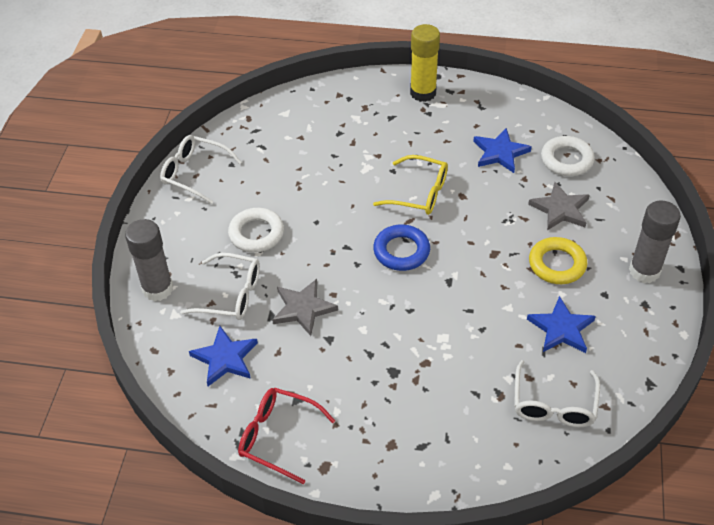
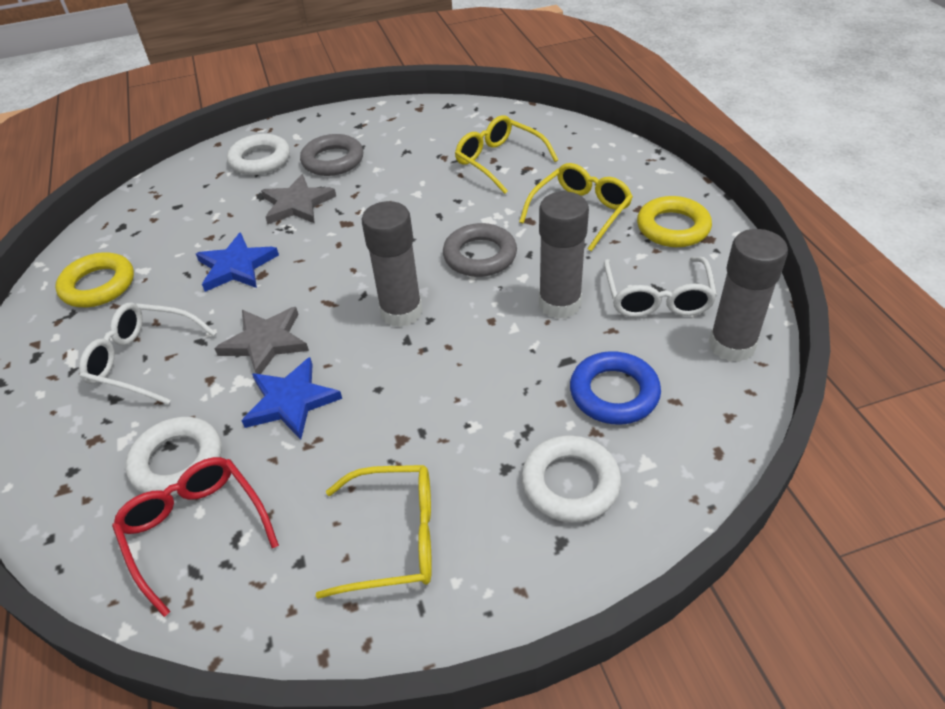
blue star: [189,326,258,386] [473,128,532,173] [527,296,596,353] = 3 -> [196,232,279,292] [241,357,342,440] = 2
grey glue stick: [125,219,173,301] [629,200,681,283] = 2 -> [362,201,423,327] [539,192,589,319] [709,229,788,362] = 3
grey ring: none = 0 -> [300,134,363,176] [443,223,517,277] = 2
white glasses: [160,135,242,204] [180,253,260,320] [514,360,600,427] = 3 -> [79,303,216,405] [604,257,717,317] = 2
white ring: [228,208,284,253] [541,136,595,176] = 2 -> [125,417,222,496] [227,134,290,175] [521,435,621,523] = 3
yellow glasses: [373,155,448,215] = 1 -> [316,465,432,599] [455,115,558,194] [519,163,633,251] = 3
yellow glue stick: [410,24,440,102] = 1 -> none = 0
yellow ring: [529,237,587,284] = 1 -> [55,252,134,307] [637,196,712,247] = 2

